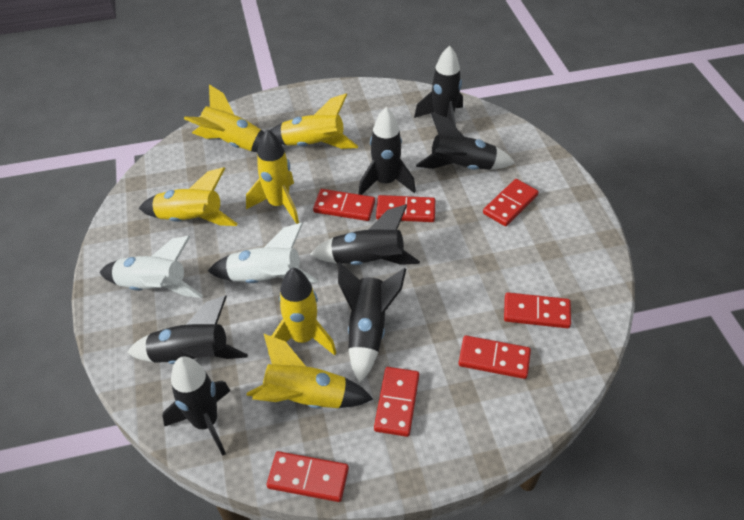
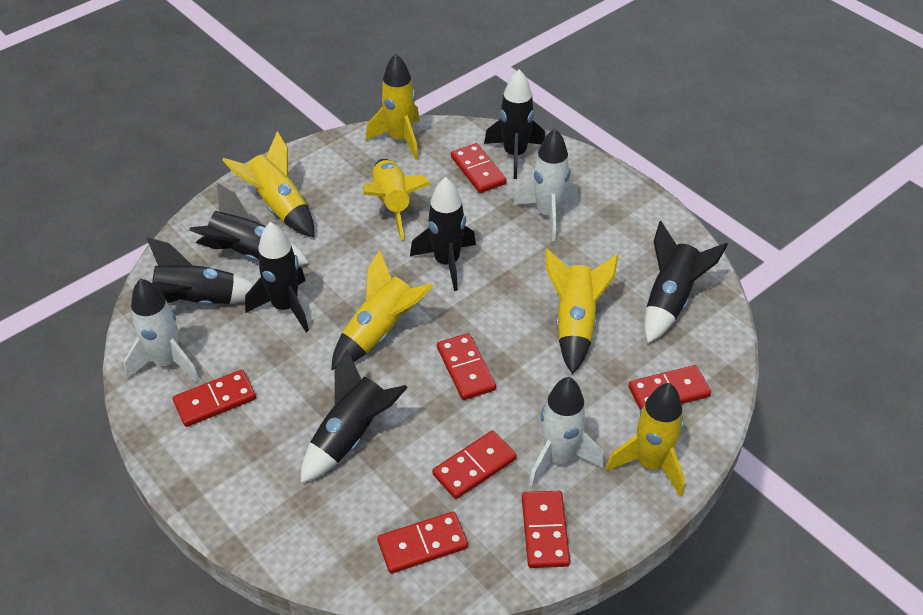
white rocket: [99,236,203,298] [208,222,318,283] = 2 -> [124,278,200,382] [513,129,578,241] [529,377,604,488] = 3

